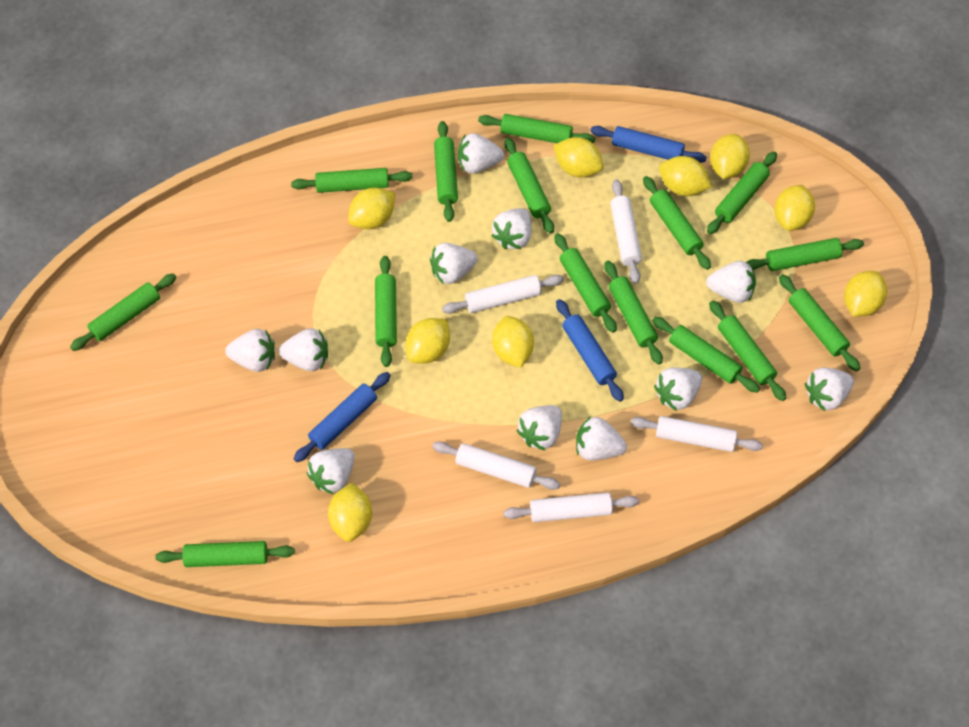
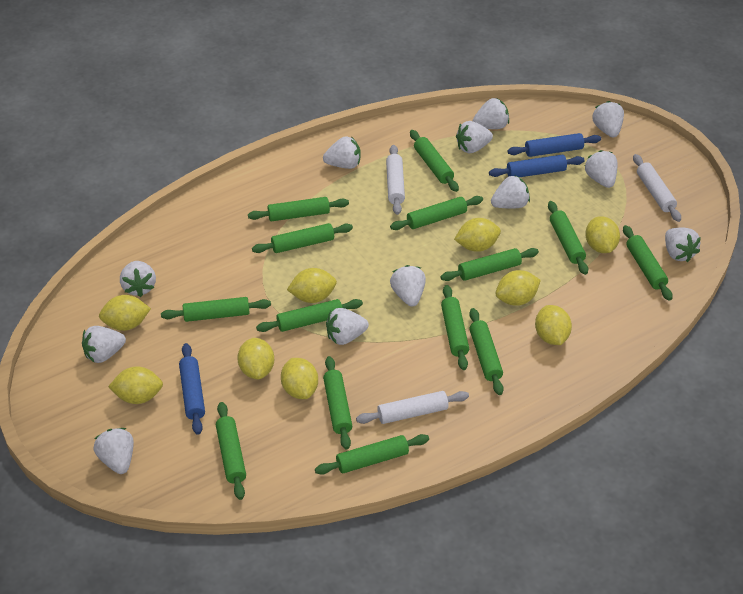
green rolling pin: [70,273,177,351] [155,541,295,567] [291,168,412,193] [375,256,397,367] [434,121,458,222] [478,114,595,143] [504,138,554,234] [555,233,617,333] [604,261,663,365] [643,176,711,270] [652,317,760,393] [707,151,777,234] [709,301,786,401] [746,238,864,271] [779,274,861,372] = 15 -> [161,297,271,322] [216,402,246,500] [248,197,349,222] [252,223,353,253] [256,299,363,332] [315,434,429,475] [323,356,352,449] [390,196,483,230] [410,130,459,192] [440,248,539,281] [441,285,469,370] [469,308,504,395] [548,201,588,275] [623,225,673,301] = 14
white rolling pin: [432,441,560,490] [442,275,564,314] [503,492,639,522] [610,179,642,284] [631,416,763,452] = 5 -> [356,391,469,424] [386,145,405,215] [633,154,681,222] = 3
white strawberry: [225,329,275,372] [279,328,328,371] [307,448,355,495] [430,243,478,284] [458,133,504,174] [491,208,532,249] [516,405,562,450] [576,416,627,460] [654,367,702,411] [706,261,756,303] [805,367,854,411] = 11 -> [82,326,126,363] [94,428,134,474] [120,261,156,297] [323,136,361,169] [326,308,369,345] [390,265,426,307] [456,121,493,153] [473,98,509,129] [491,175,530,209] [585,150,617,188] [592,101,624,137] [665,228,701,262] = 12

